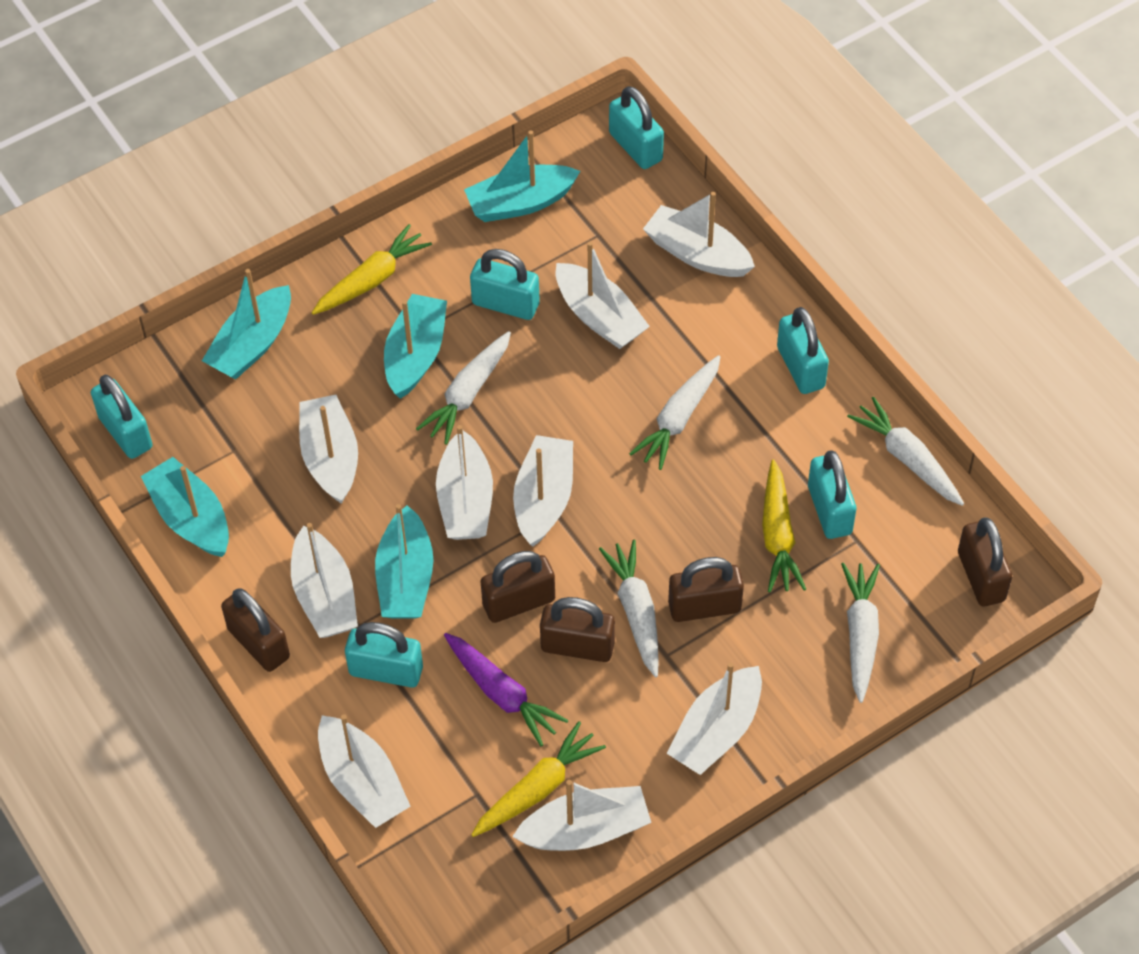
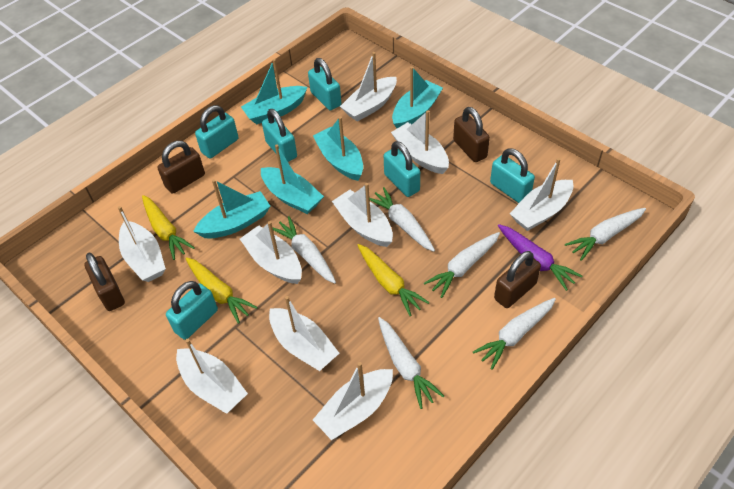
brown padlock: [221,589,290,672] [480,551,555,623] [540,597,615,662] [668,557,744,622] [958,518,1012,606] = 5 -> [85,253,125,311] [157,141,205,194] [453,107,490,162] [494,251,541,308] = 4
white carrot: [416,331,511,445] [599,540,659,677] [629,355,720,470] [841,563,880,703] [847,397,964,506] = 5 -> [272,216,336,284] [370,187,435,252] [378,317,444,409] [424,232,500,298] [473,298,556,370] [565,208,646,261] = 6

